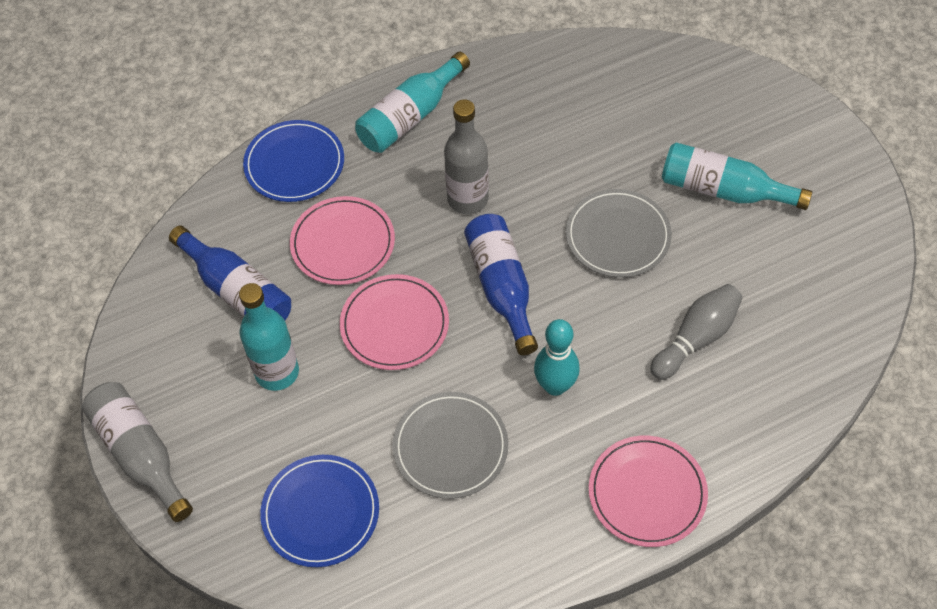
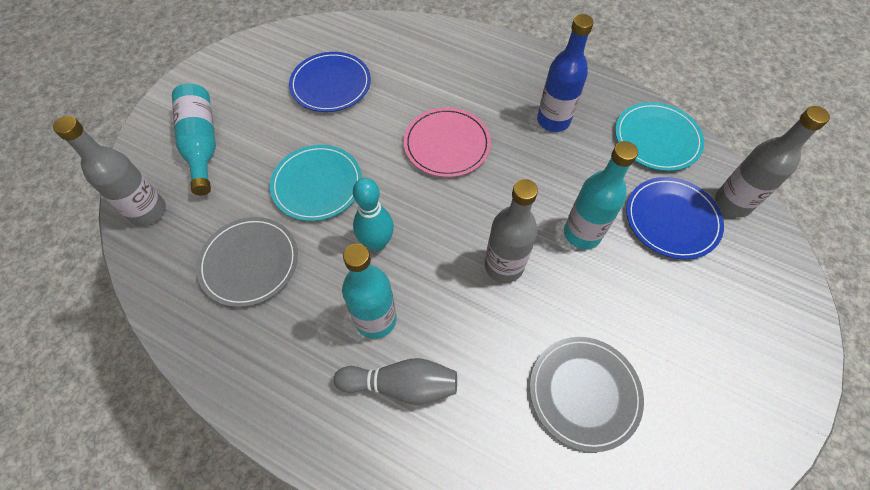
blue bottle: [169,225,291,320] [464,214,538,355] = 2 -> [537,14,594,132] = 1
grey bottle: [82,382,193,522] [444,99,489,214] = 2 -> [53,116,166,226] [485,179,538,283] [715,106,830,217] = 3
pink plate: [290,196,395,285] [340,274,449,370] [589,436,708,547] = 3 -> [404,108,491,177] = 1
turquoise plate: none = 0 -> [270,145,362,221] [615,102,704,171] = 2

